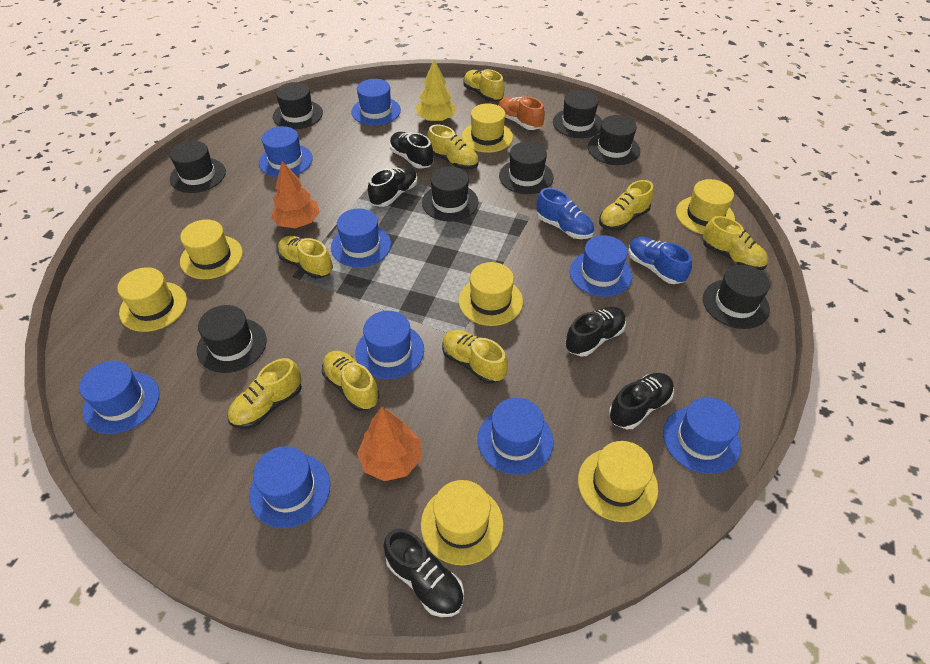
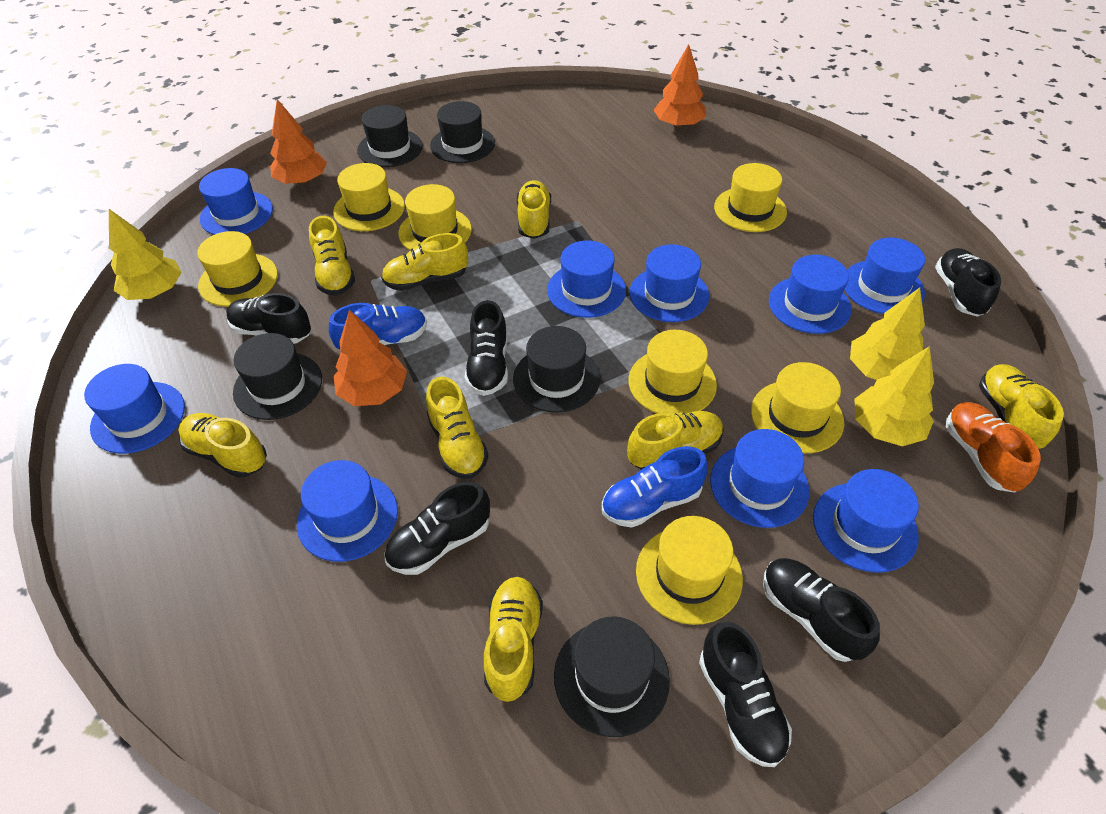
black hat: [170,140,226,193] [197,305,267,373] [273,82,323,129] [422,167,478,222] [499,142,554,194] [553,90,602,138] [588,115,640,165] [703,265,770,329] = 8 -> [233,333,322,420] [357,105,423,167] [430,101,495,163] [513,326,600,413] [554,616,670,737] = 5
black shoe: [368,166,418,207] [384,529,464,617] [389,132,434,169] [565,307,626,356] [609,373,674,429] = 5 -> [226,293,311,344] [384,482,490,575] [465,300,508,396] [699,622,792,767] [763,558,880,662] [935,248,1001,317] = 6
orange tree: [271,161,320,228] [357,407,421,481] = 2 -> [270,99,327,184] [334,310,407,406] [654,44,706,128] = 3
yellow tree: [416,60,457,122] = 1 -> [109,209,182,300] [850,288,925,380] [855,346,934,446] = 3

